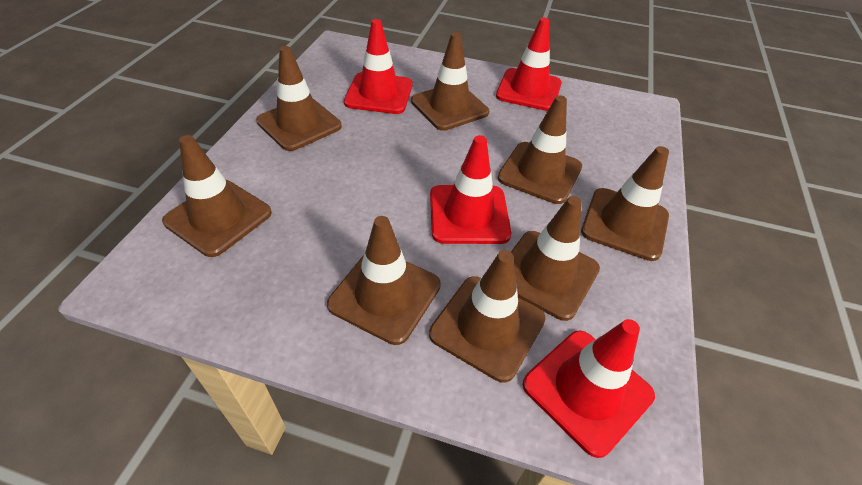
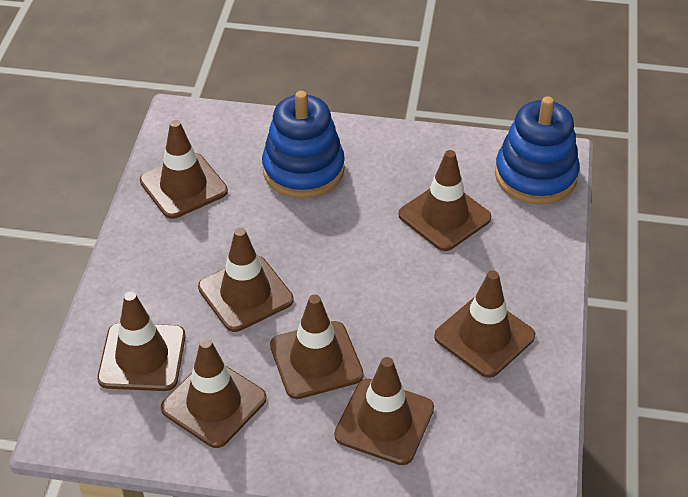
blue stacking toy: none = 0 -> [262,91,345,198] [495,96,580,204] = 2
red traffic cone: [344,19,413,114] [430,135,511,244] [496,18,562,111] [523,319,655,458] = 4 -> none = 0

